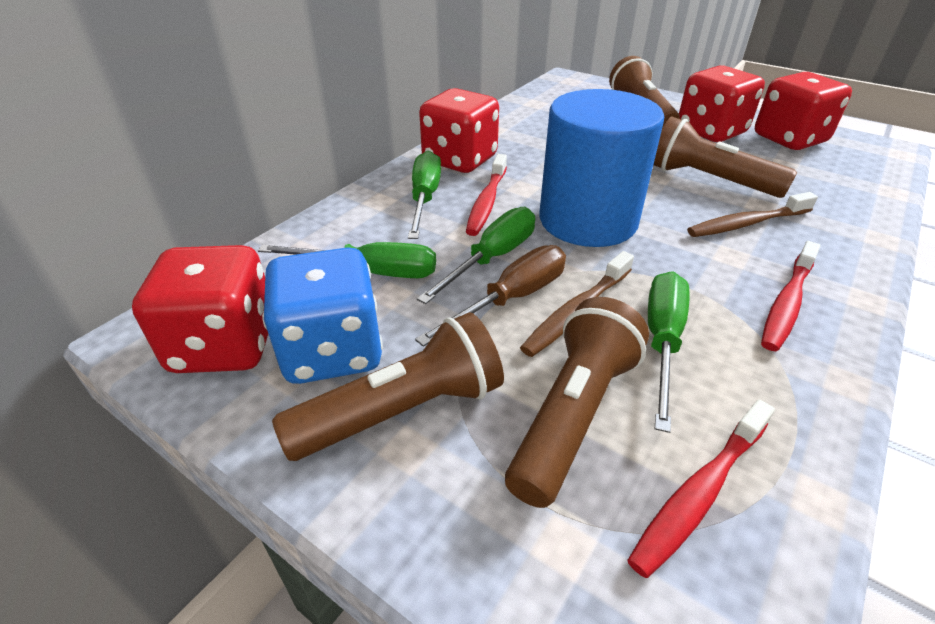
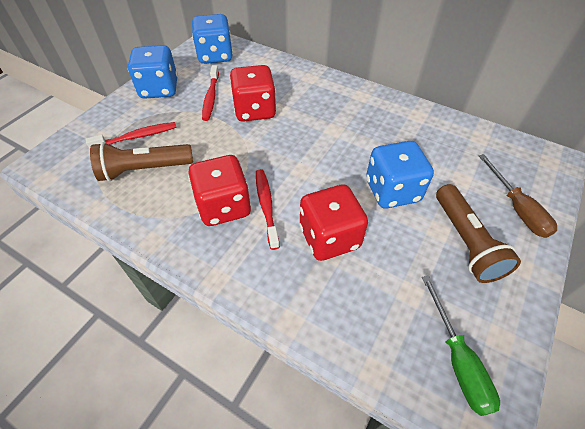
blue cylinder: [540,89,664,247] = 1 -> none = 0
blue dice: [262,247,383,384] = 1 -> [128,45,178,99] [192,14,233,64] [366,141,434,208] = 3
brown flashlight: [272,312,504,461] [505,297,649,508] [609,56,680,128] [653,117,797,198] = 4 -> [90,142,193,181] [436,184,521,283] = 2
brown toothbrush: [520,251,634,357] [687,192,818,237] = 2 -> none = 0
green screwdriver: [258,242,436,278] [408,151,441,239] [417,207,535,304] [648,271,689,433] = 4 -> [422,276,500,416] = 1
red dice: [132,245,268,373] [419,88,499,173] [679,65,765,142] [755,72,852,150] = 4 -> [188,155,251,226] [230,65,276,122] [299,184,368,261] = 3

